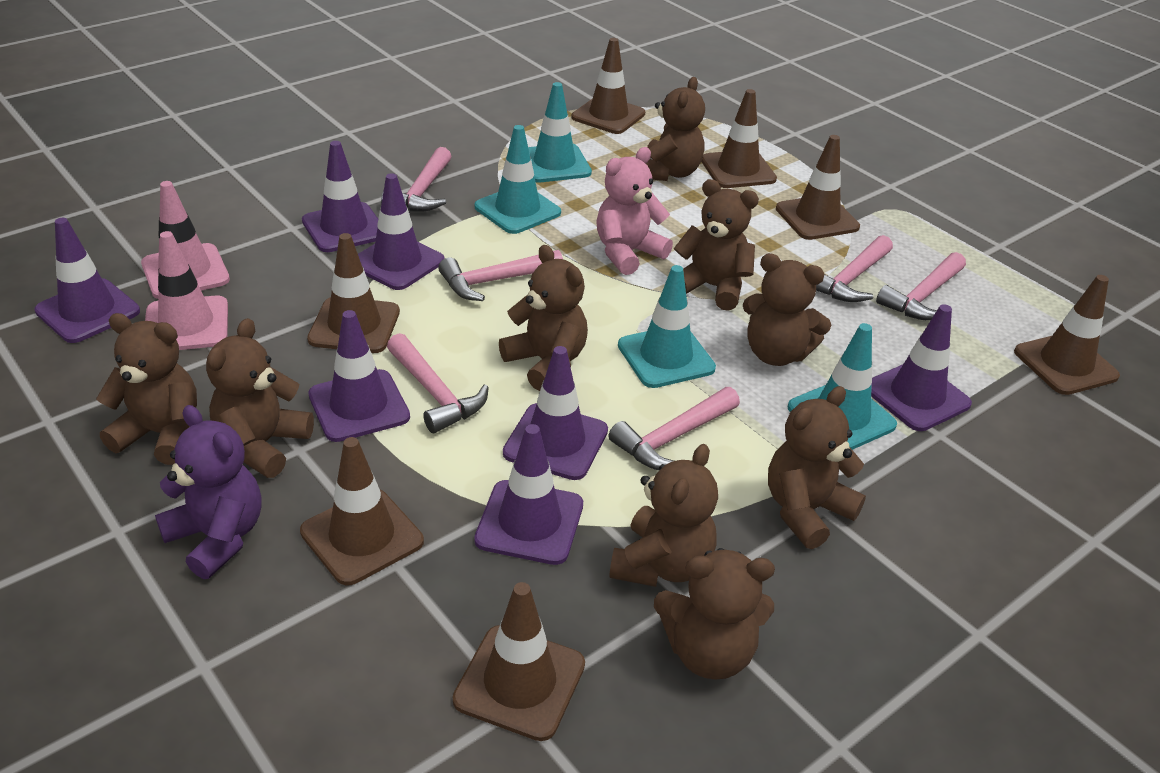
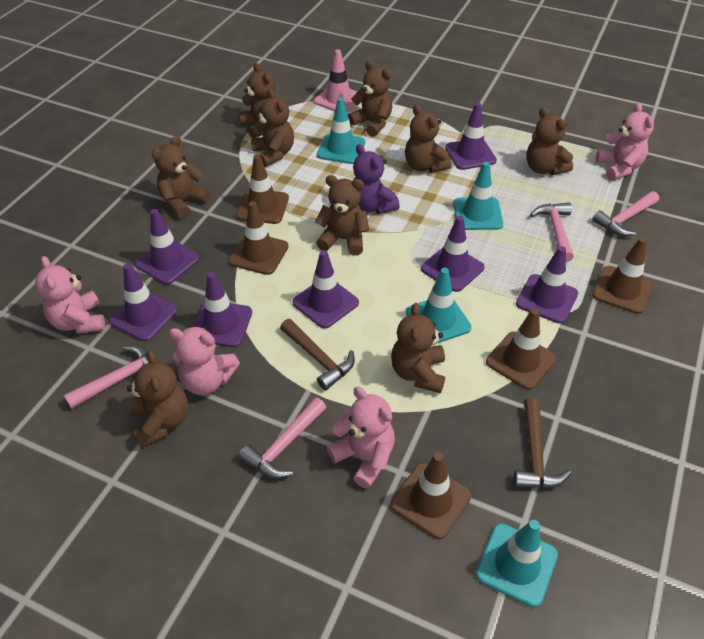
brown hammer: none = 0 -> [280,319,355,390] [514,398,571,488] = 2
brown traffic cone: [300,437,424,585] [307,233,400,353] [453,582,585,741] [572,38,645,134] [701,89,777,188] [776,135,860,240] [1014,275,1120,395] = 7 -> [229,201,289,275] [237,155,289,224] [391,452,472,539] [486,309,557,390] [592,237,653,314] = 5
pink hammer: [381,147,452,212] [387,333,489,433] [438,250,563,301] [608,387,740,470] [816,235,893,302] [876,252,966,320] = 6 -> [64,346,149,409] [239,397,327,478] [530,203,574,262] [592,191,659,236] = 4
pink teddy bear: [596,147,673,275] = 1 -> [35,256,105,334] [169,326,240,395] [327,386,395,489] [596,103,654,180] = 4
pink traffic cone: [141,181,230,299] [145,231,228,350] = 2 -> [314,49,357,112] = 1

